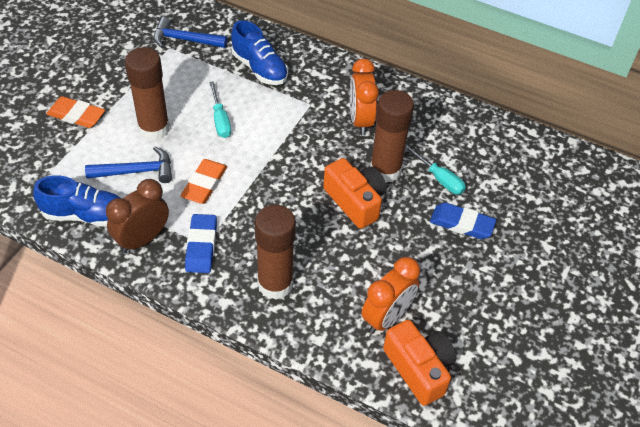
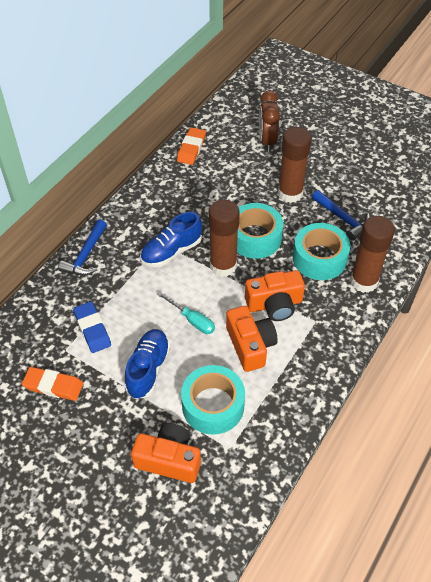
blue eraser: [185,214,217,273] [430,203,496,239] = 2 -> [73,301,111,353] = 1
orange camera: [323,158,386,229] [383,320,456,406] = 2 -> [131,423,201,483] [226,306,278,372] [245,270,305,321] = 3
orange clock: [350,59,379,135] [361,257,420,334] = 2 -> none = 0
turquoise screwdriver: [209,81,231,138] [405,144,466,194] = 2 -> [157,292,215,334] = 1
turquoise tape: none = 0 -> [181,365,245,435] [237,203,283,259] [293,223,350,280] = 3

